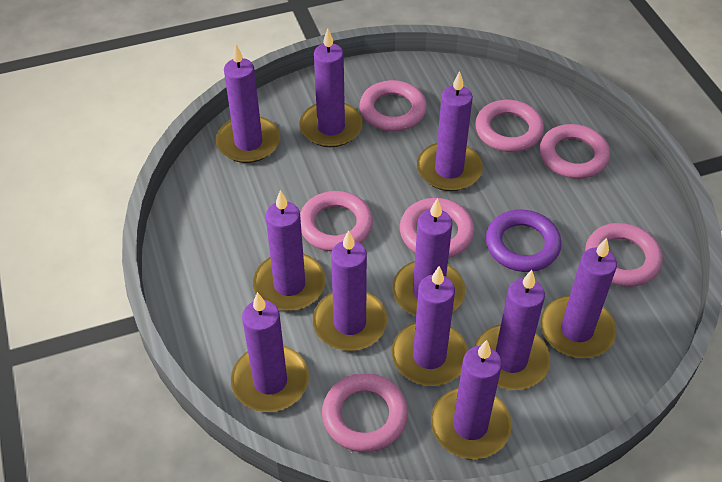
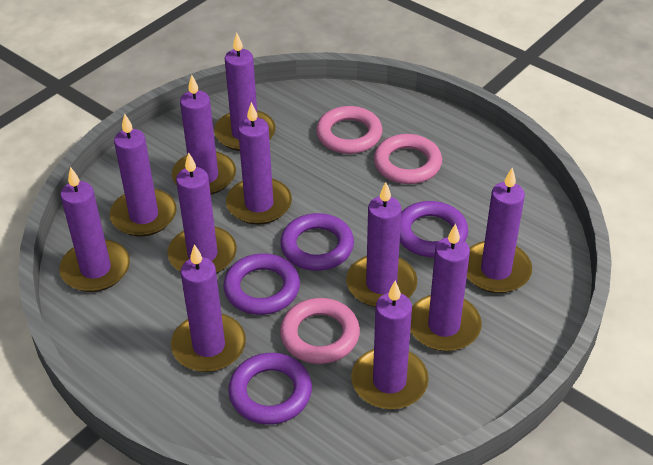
pink ring: [300,191,373,251] [322,373,408,452] [360,80,427,131] [400,198,474,258] [475,100,544,152] [540,124,610,179] [585,223,663,287] = 7 -> [280,298,360,364] [316,106,382,154] [374,134,442,184] = 3
purple ring: [486,209,562,272] = 1 -> [223,253,300,315] [228,353,312,425] [280,213,354,271] [400,201,468,257] = 4

